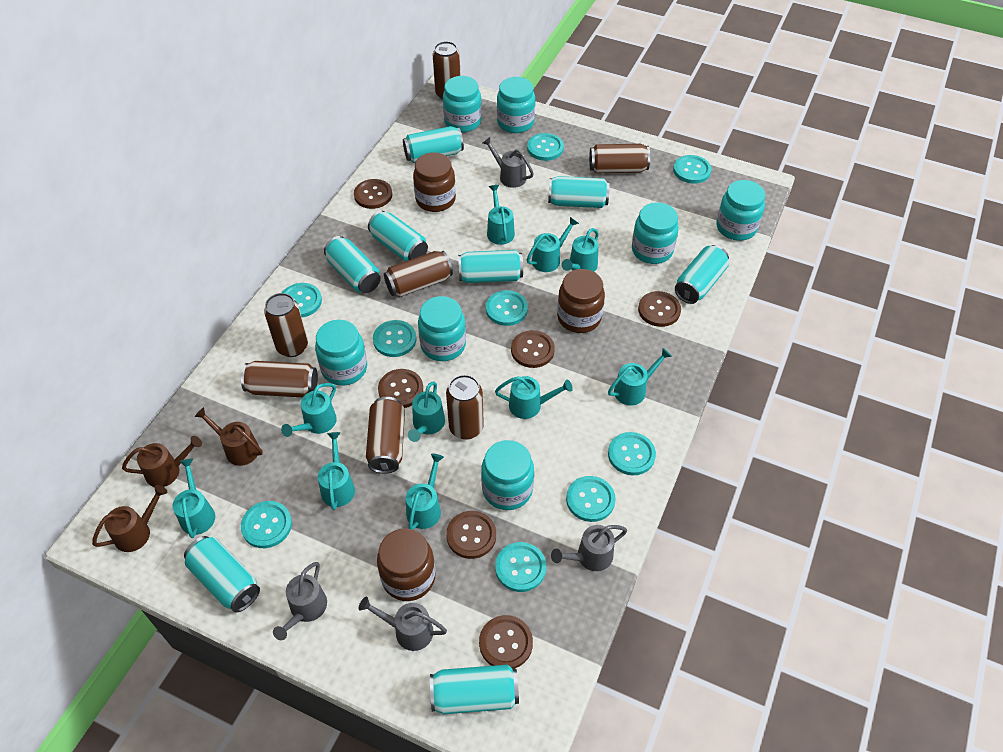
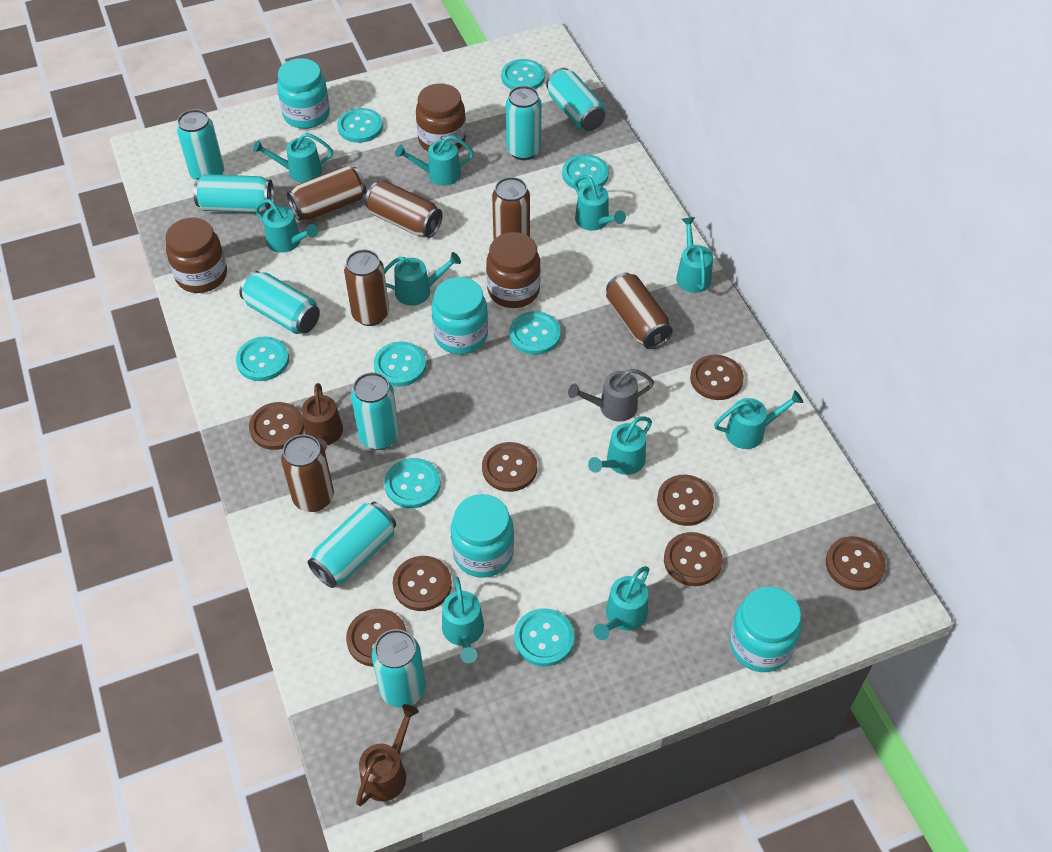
brown button: [354,179,392,209] [378,369,423,408] [446,511,496,559] [479,615,533,669] [511,330,555,368] [638,291,681,327] = 6 -> [249,402,304,450] [346,609,407,667] [392,556,452,611] [482,442,537,492] [657,475,714,526] [664,532,723,586] [690,355,744,400] [826,536,886,591] = 8
brown can: [241,361,318,398] [264,293,308,357] [366,397,405,474] [384,251,453,297] [433,41,461,100] [446,375,484,440] [589,144,650,173] = 7 -> [281,434,334,512] [287,166,367,221] [344,249,389,326] [365,181,443,238] [492,177,530,239] [606,272,673,349] = 6
brown watering can: [92,485,167,552] [122,436,202,487] [194,407,263,466] = 3 -> [302,383,343,450] [356,704,419,806] = 2
grey watering can: [273,562,327,640] [359,597,447,651] [483,137,534,188] [551,525,627,571] = 4 -> [568,369,654,422] = 1
turquoise button: [241,501,292,548] [282,283,322,317] [373,320,417,357] [486,290,528,326] [495,542,546,592] [527,133,564,161] [566,476,616,522] [608,432,656,475] [673,155,712,184] = 9 -> [236,336,289,381] [337,108,383,143] [374,342,426,386] [384,458,441,508] [501,59,545,90] [509,311,561,355] [514,608,574,666] [562,154,609,190] = 8
turquoise jar: [315,320,367,386] [418,296,466,361] [443,76,482,132] [481,440,534,510] [497,77,535,133] [632,202,679,264] [716,180,765,241] = 7 -> [277,58,330,129] [432,277,488,354] [451,494,514,578] [730,587,802,672] = 4

